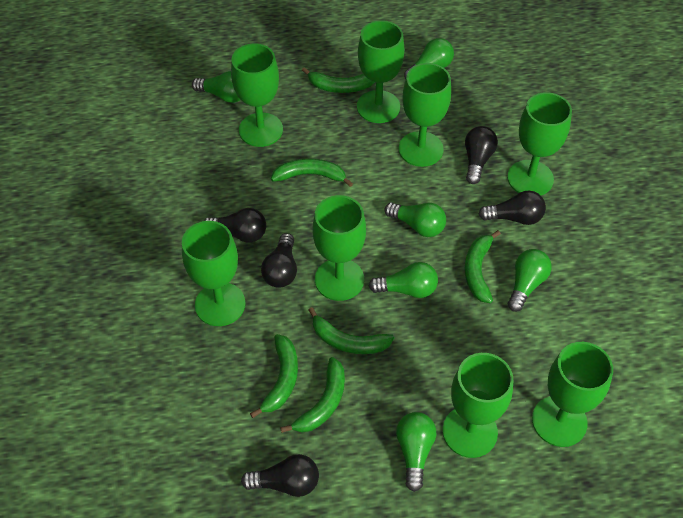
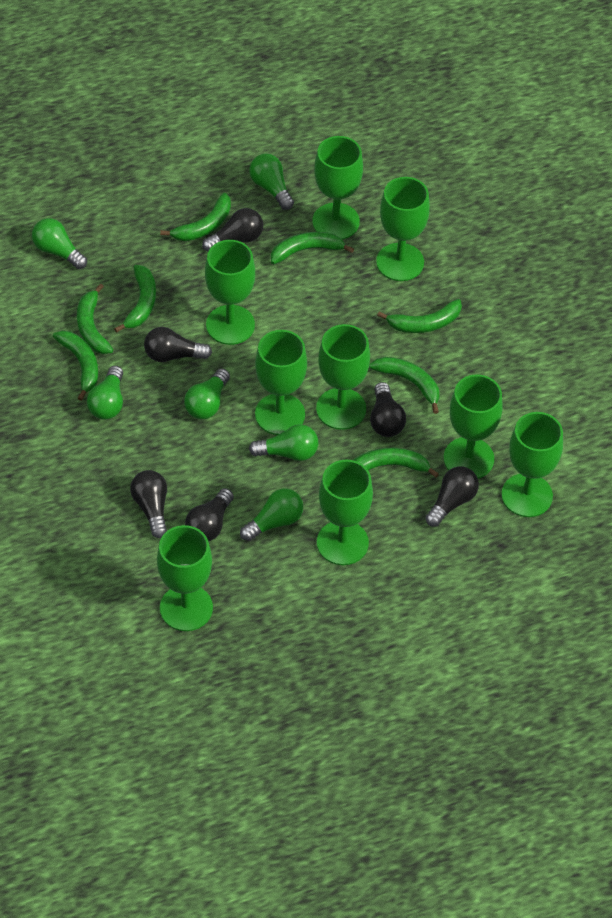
black light bulb: [204,208,266,243] [241,454,319,497] [261,233,297,288] [465,126,498,184] [479,191,546,225] = 5 -> [130,470,167,538] [144,327,212,362] [185,488,234,542] [202,208,263,252] [370,382,406,437] [425,466,479,527] = 6
green banana: [250,334,298,418] [271,158,353,187] [280,357,345,433] [302,67,375,93] [309,307,394,354] [464,230,501,303] = 6 -> [53,330,98,401] [77,284,113,354] [114,265,156,333] [160,193,231,241] [271,232,354,264] [354,448,439,477] [369,357,440,414] [377,299,462,333] = 8
green goblet: [182,221,245,326] [231,44,283,147] [313,195,366,301] [357,20,404,123] [399,63,451,167] [443,353,513,458] [507,92,572,195] [532,342,613,447] = 8 -> [157,525,213,631] [205,240,255,345] [255,330,307,435] [312,136,363,240] [316,324,370,430] [317,460,373,565] [376,177,430,281] [444,374,503,479] [501,412,563,517] = 9

